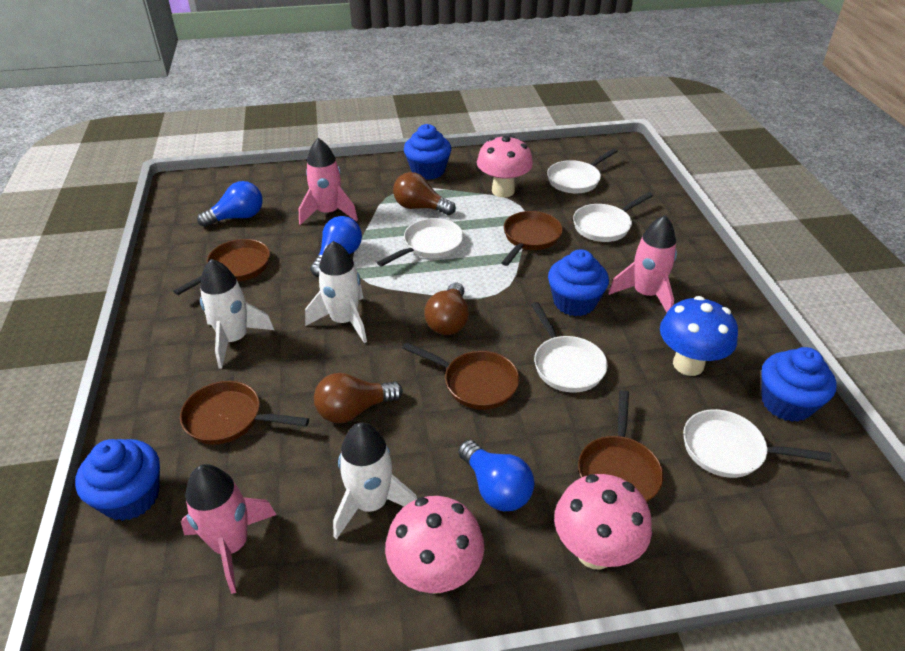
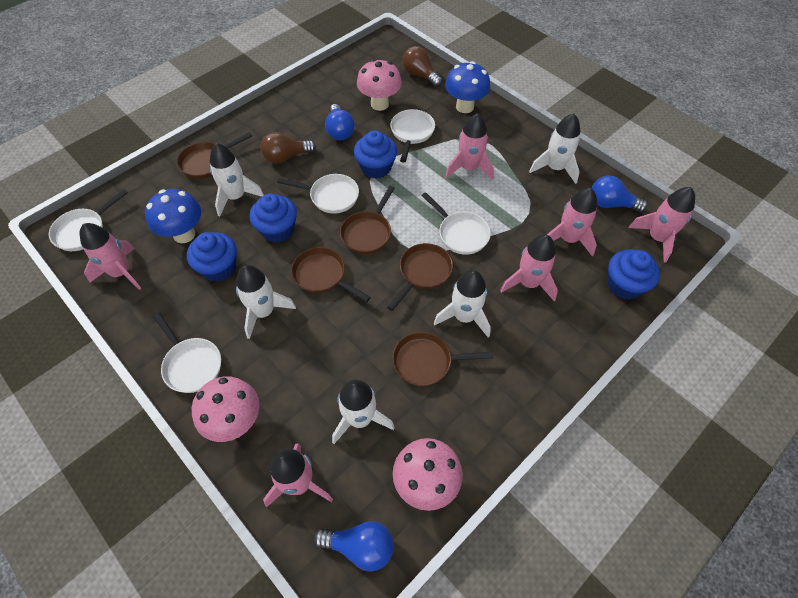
blue mushroom: [660,296,738,376] = 1 -> [145,189,201,243] [445,61,490,113] = 2
brown light bulb: [314,373,403,423] [393,172,456,215] [424,283,469,335] = 3 -> [260,132,316,163] [402,46,442,87] = 2
pink rocket: [181,464,276,594] [299,138,358,225] [608,215,677,312] = 3 -> [80,223,141,290] [263,444,333,508] [445,113,494,180] [500,234,558,301] [547,188,597,257] [629,187,695,263] = 6
white rocket: [200,259,274,369] [305,241,367,343] [333,422,417,539] = 3 -> [210,143,264,217] [236,265,296,339] [332,380,395,444] [434,270,491,338] [529,113,580,184] = 5

